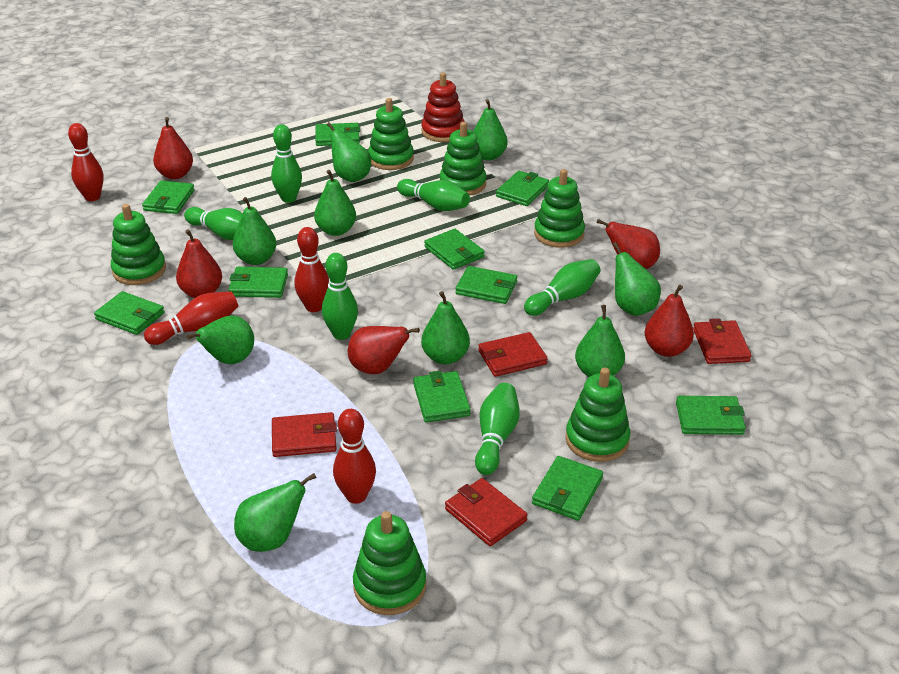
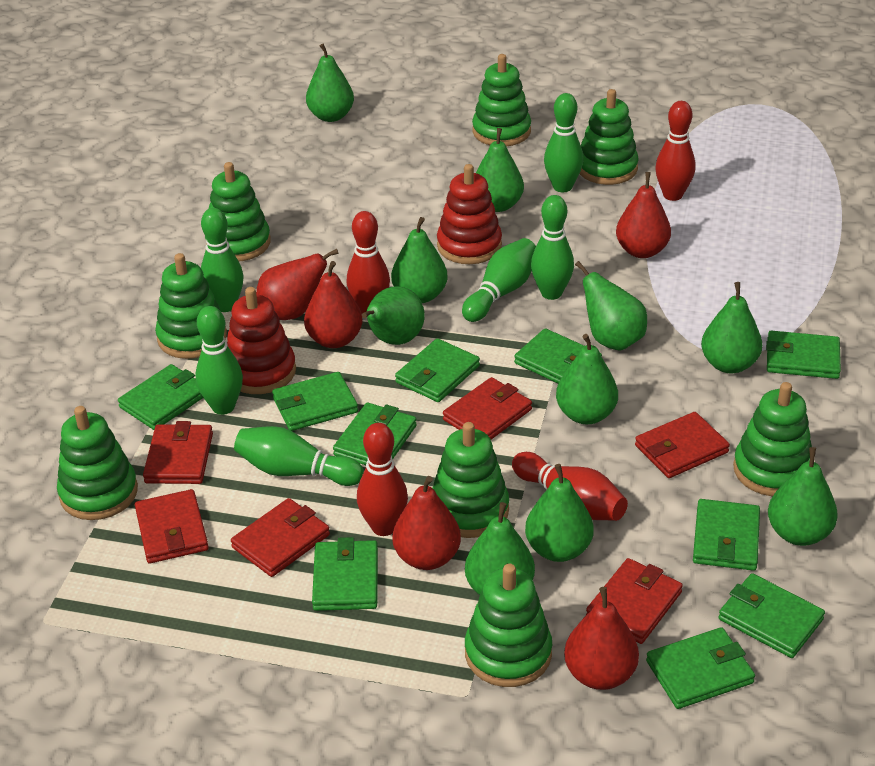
green pear: [187,316,254,364] [233,197,277,265] [234,473,316,552] [314,170,356,236] [327,122,371,182] [421,291,470,364] [473,99,507,161] [575,305,625,377] [613,242,661,316] = 9 -> [306,44,354,122] [362,286,425,345] [391,217,448,303] [465,502,535,595] [476,128,524,212] [525,464,594,562] [556,334,618,424] [575,261,647,351] [701,282,762,373] [768,447,838,546] = 10
green stacking toy: [111,204,166,285] [353,511,426,615] [368,98,414,170] [439,122,487,196] [534,169,585,248] [565,368,630,462] = 6 -> [57,406,138,520] [155,253,227,359] [205,162,271,261] [432,422,509,538] [465,564,552,687] [472,54,531,146] [579,89,639,185] [733,382,812,496] = 8
red stacking toy: [421,72,465,142] = 1 -> [227,287,296,394] [437,164,502,264] = 2
red wallet: [272,412,337,457] [445,478,528,546] [478,332,548,377] [693,319,752,364] = 4 -> [135,489,209,564] [143,421,213,484] [231,498,330,577] [443,377,532,439] [586,558,683,644] [635,412,730,478] = 6

